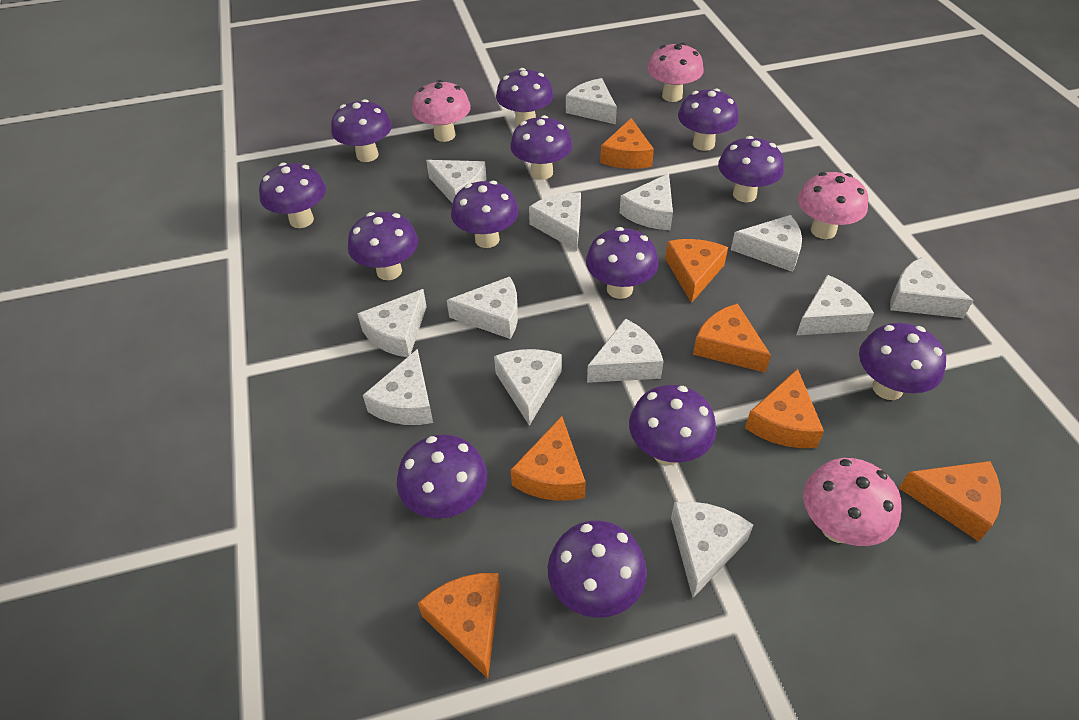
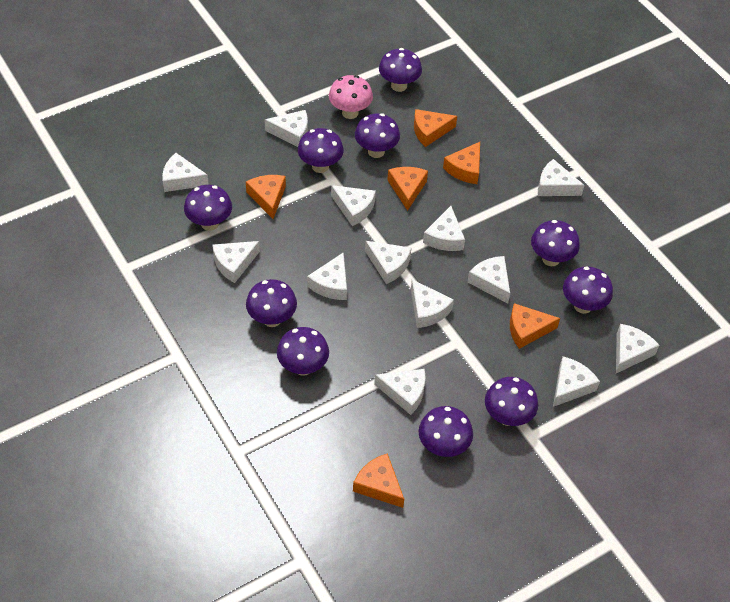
orange cheese: [418,573,500,679] [511,416,586,501] [600,118,654,169] [665,239,728,303] [693,303,771,373] [745,369,824,448] [899,461,1001,542] = 7 -> [246,175,286,219] [353,453,404,508] [387,167,428,211] [414,109,457,147] [443,142,480,184] [510,303,560,349] = 6
pink mushroom: [412,80,471,142] [647,43,704,102] [798,172,868,239] [803,458,902,546] = 4 -> [329,75,373,119] = 1
purple mushroom: [259,163,326,228] [331,99,392,162] [348,211,418,280] [397,435,487,519] [451,181,519,248] [496,68,554,126] [510,115,572,180] [548,520,647,618] [586,227,659,299] [629,385,717,465] [678,88,739,151] [718,136,784,202] [859,323,946,400] = 13 -> [184,185,232,231] [246,279,297,327] [277,327,329,376] [298,128,344,173] [355,113,400,158] [379,48,422,92] [419,406,473,457] [485,377,538,426] [531,220,580,266] [563,267,613,314] = 10

